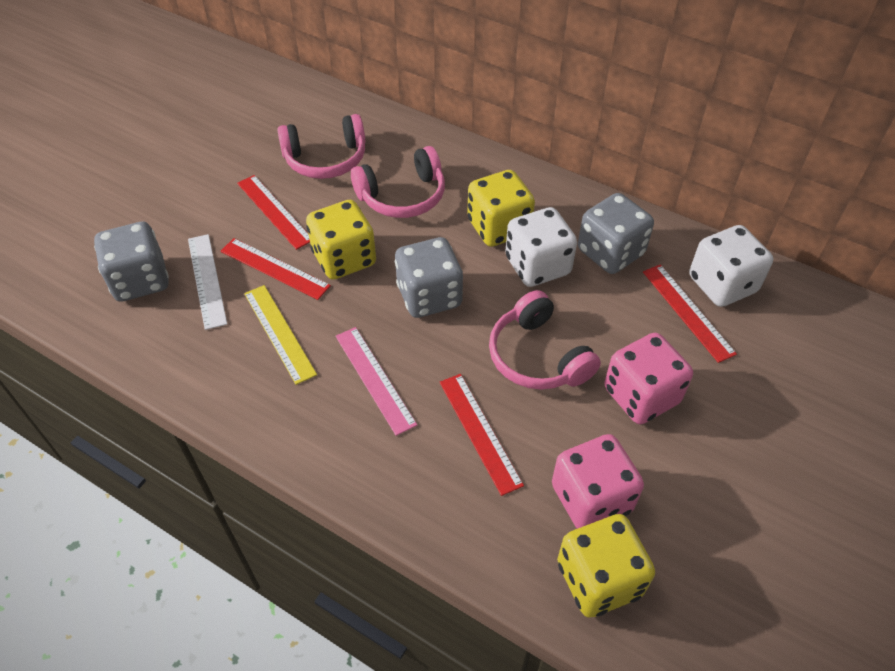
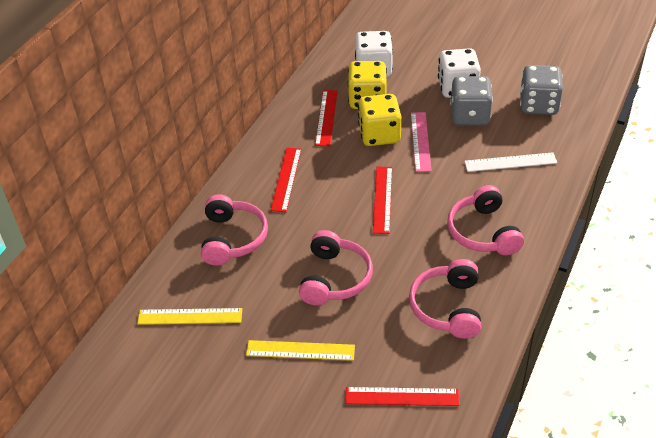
grey dice: [94,222,169,302] [395,237,463,318] [578,193,654,274] = 3 -> [450,76,493,126] [520,65,563,115] = 2
pink dice: [552,434,644,529] [604,333,693,424] = 2 -> none = 0
pink headphones: [277,114,365,179] [351,146,445,218] [489,290,601,390] = 3 -> [201,194,268,266] [299,230,373,305] [409,259,481,339] [447,185,524,255] = 4
yellow dice: [306,200,376,280] [467,170,535,247] [557,514,655,618] = 3 -> [348,61,387,109] [358,94,401,146] = 2
yellow ruler: [244,285,317,385] = 1 -> [137,308,242,325] [246,340,355,361] = 2

